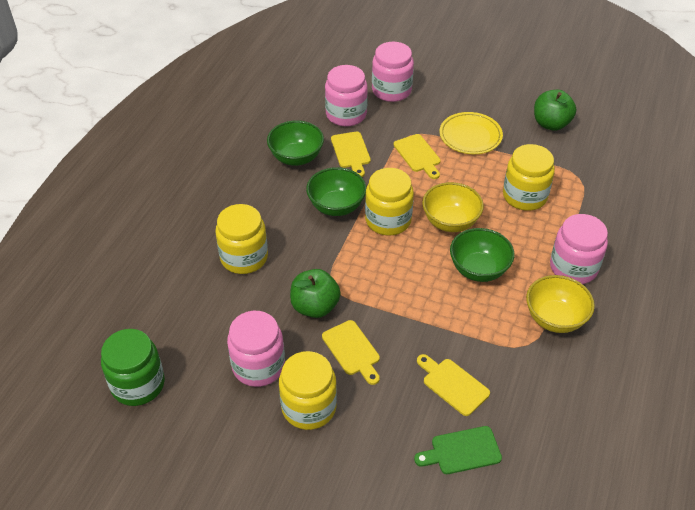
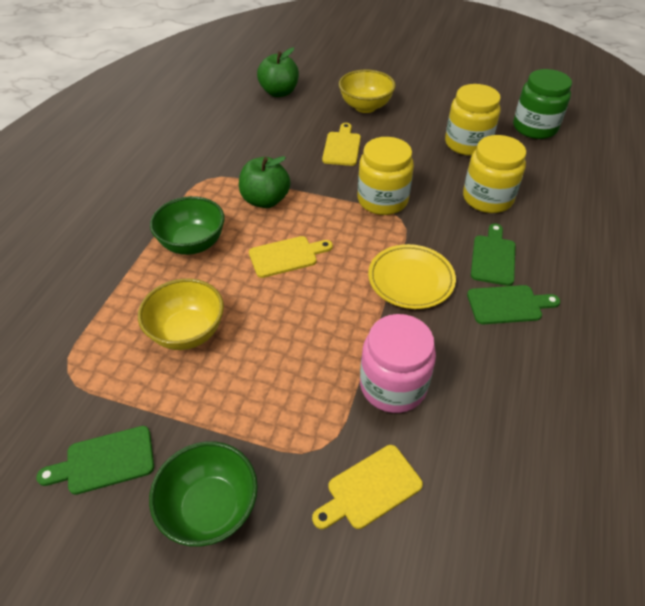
green bowl: [267,120,324,166] [306,167,366,216] [450,228,514,282] = 3 -> [149,441,258,547] [150,196,225,255] = 2
green cutting board: [414,426,502,474] = 1 -> [36,426,154,495] [467,285,560,324] [471,224,516,286] = 3
pink jar: [227,311,285,387] [325,65,368,126] [372,42,414,102] [550,214,608,284] = 4 -> [360,314,436,413] = 1
yellow cutting board: [322,320,380,385] [331,132,371,177] [394,134,441,179] [417,354,490,416] = 4 -> [249,236,333,278] [312,445,423,529] [322,123,361,166] = 3
yellow jar: [215,204,268,274] [279,351,337,430] [365,168,414,236] [503,144,555,211] = 4 -> [358,137,414,215] [445,84,501,156] [463,135,526,213] = 3

